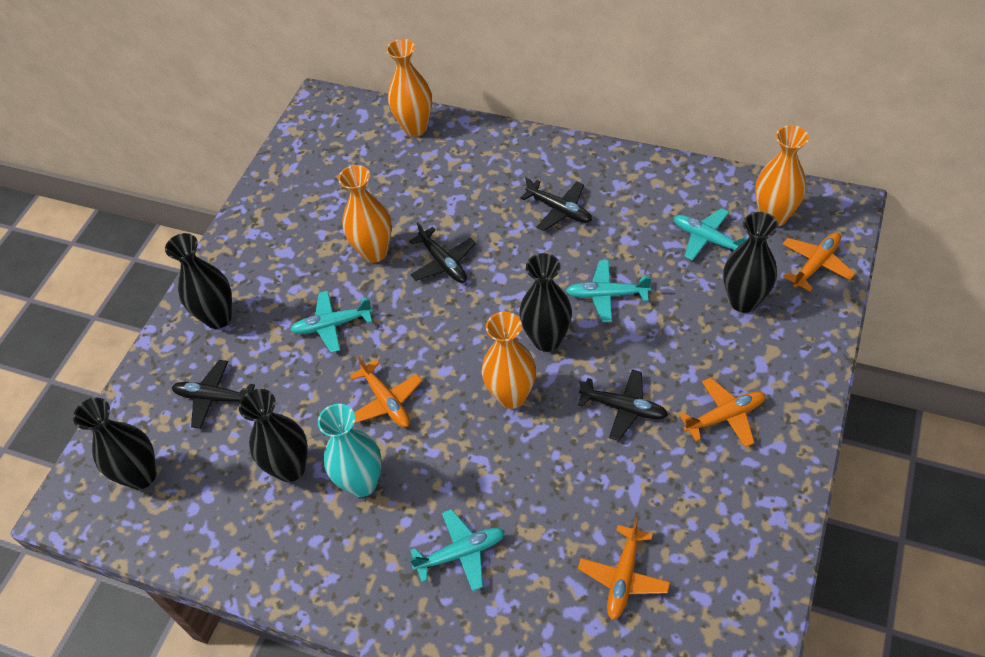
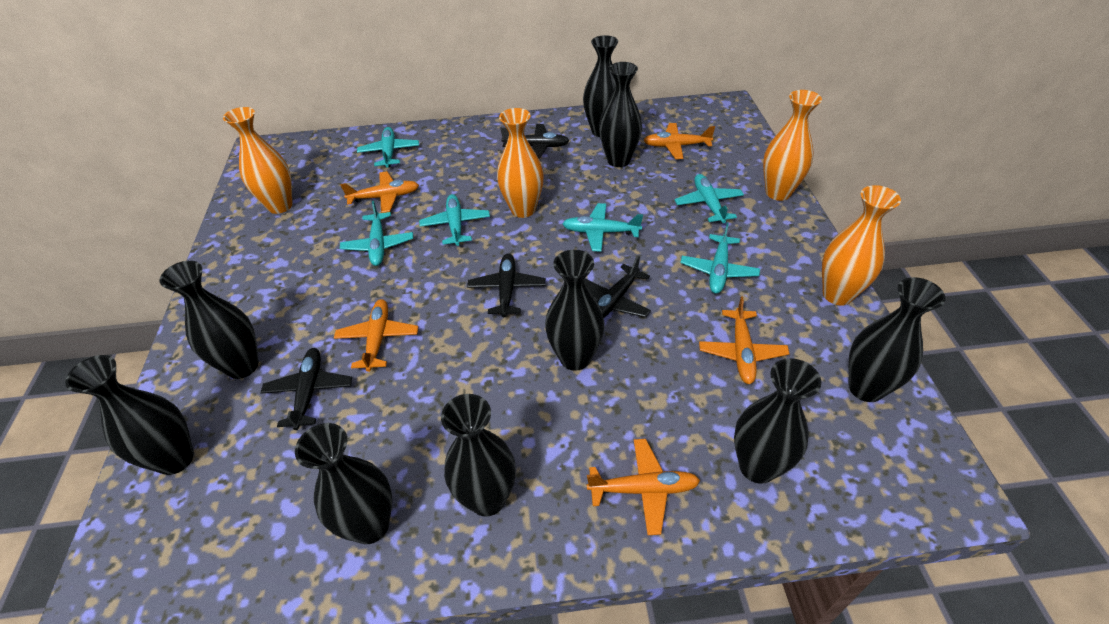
black vase: [73,398,156,489] [165,233,232,329] [239,389,308,482] [519,253,572,352] [723,212,778,313] = 5 -> [65,355,194,475] [160,261,259,379] [295,423,392,544] [441,394,516,517] [545,250,605,371] [583,35,618,137] [599,62,642,167] [734,358,821,484] [848,277,946,402] = 9
orange plane: [350,356,422,427] [578,518,670,620] [679,377,766,447] [782,232,855,291] = 4 -> [334,299,418,372] [340,171,419,213] [587,439,700,535] [644,123,715,159] [699,296,789,384] = 5
turquoise plane: [290,291,373,353] [409,509,505,591] [566,260,652,322] [674,208,748,261] = 4 -> [340,201,413,266] [357,127,419,168] [419,194,490,246] [562,203,643,252] [675,174,744,223] [680,223,760,294] = 6
turquoise vase: [318,404,382,497] = 1 -> none = 0

